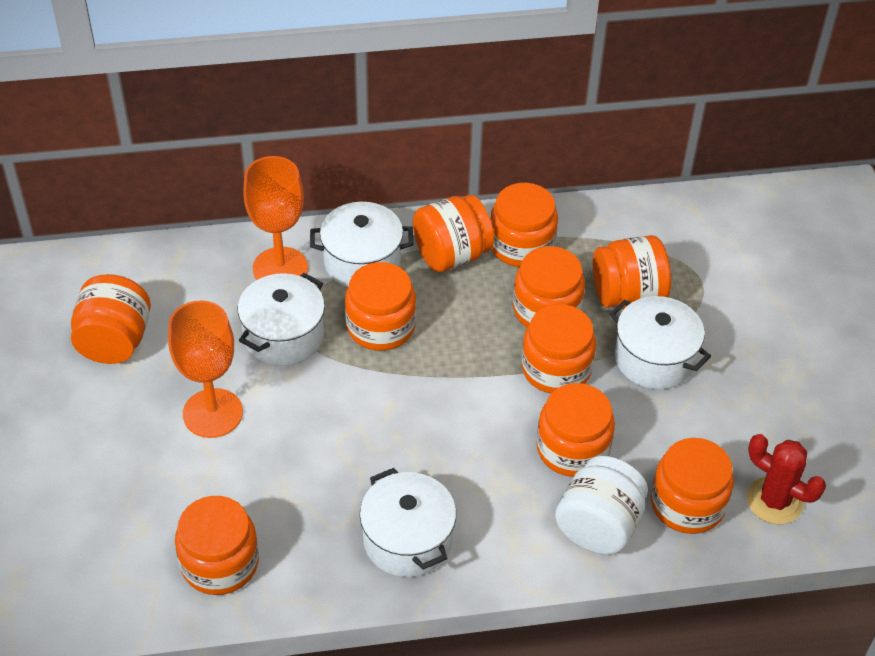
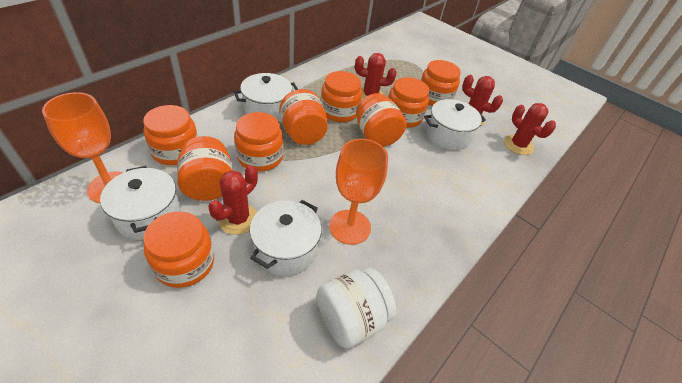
orange jar: [71,274,151,364] [175,496,259,595] [345,262,416,351] [413,195,494,272] [490,183,558,267] [513,246,585,327] [522,304,596,393] [536,383,615,477] [593,235,671,309] [651,438,734,534] = 10 -> [143,105,198,166] [143,211,214,288] [177,136,232,201] [234,112,283,172] [279,89,328,145] [321,71,362,122] [356,93,407,147] [388,77,429,128] [421,60,461,106] = 9
red cactus: [746,434,826,524] = 1 -> [208,165,258,235] [355,53,396,100] [462,75,503,126] [504,103,556,155] = 4

